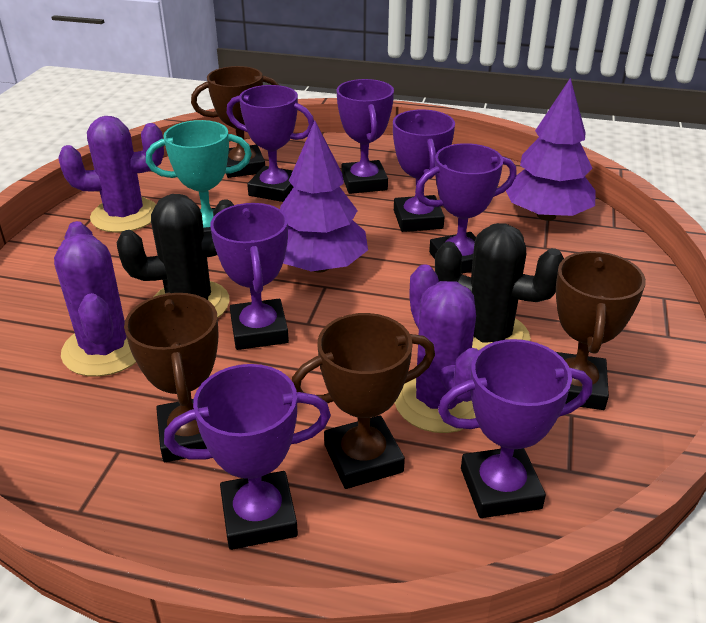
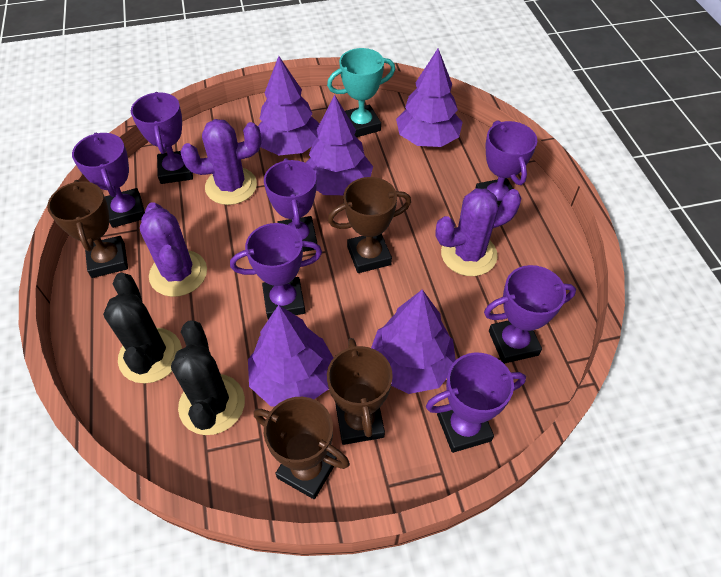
purple tree: [280,121,368,272] [506,78,596,221] = 2 -> [248,305,333,407] [258,56,320,155] [306,95,373,195] [371,289,456,394] [396,48,463,147] = 5

